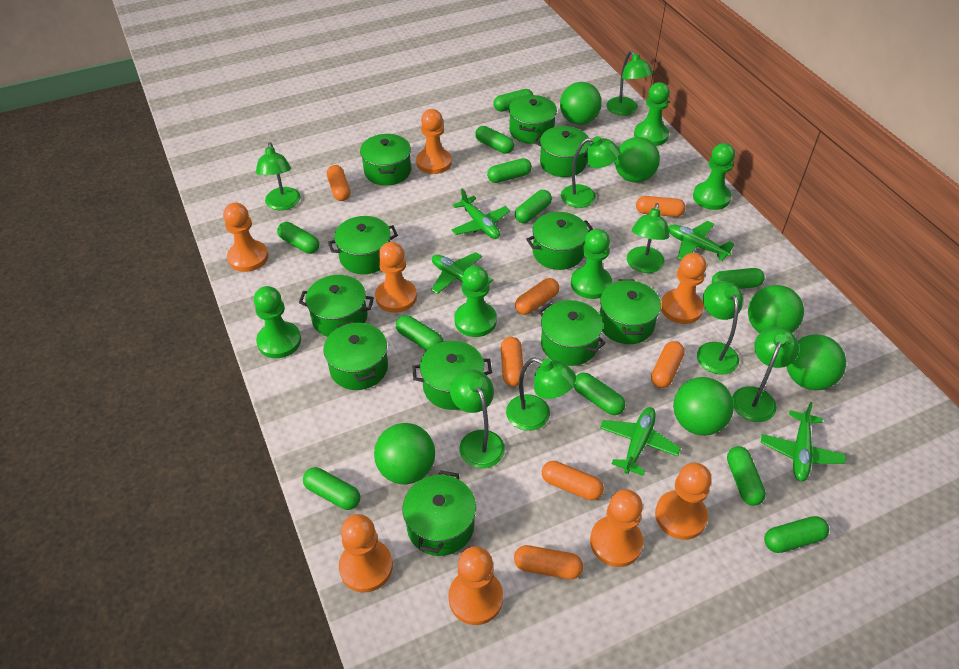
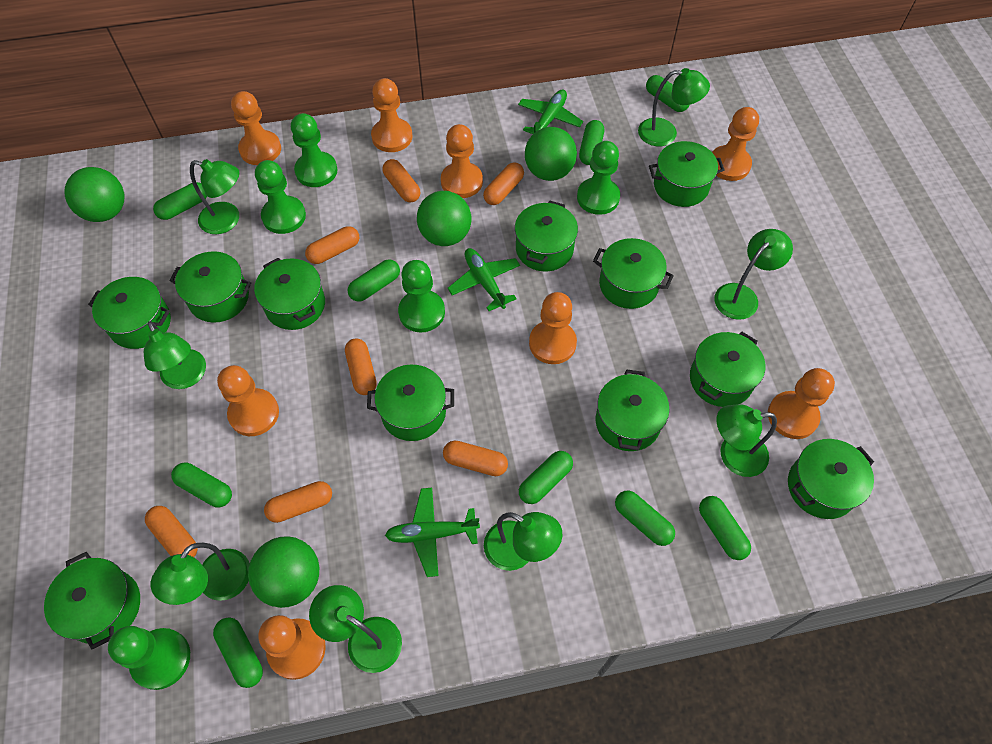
green ball: [374,423,435,484] [560,82,602,125] [615,137,660,183] [673,377,734,436] [748,285,804,333] [786,334,846,390] = 6 -> [64,167,124,222] [248,536,319,608] [417,191,471,246] [525,127,577,181] = 4
green capsule: [277,222,319,254] [303,467,360,510] [396,315,443,350] [475,126,514,154] [487,158,532,183] [494,89,533,112] [515,190,552,223] [573,373,626,415] [712,268,765,289] [727,446,766,506] [764,516,829,553] = 11 -> [153,182,207,220] [171,463,232,507] [213,617,263,688] [347,259,400,302] [519,451,573,504] [579,120,604,165] [615,491,675,546] [646,75,689,112] [699,496,751,560] = 9
green plane: [431,252,493,294] [451,188,510,239] [600,407,681,476] [668,221,734,261] [761,402,846,481] = 5 -> [385,488,480,577] [448,248,520,311] [518,89,583,134] = 3

